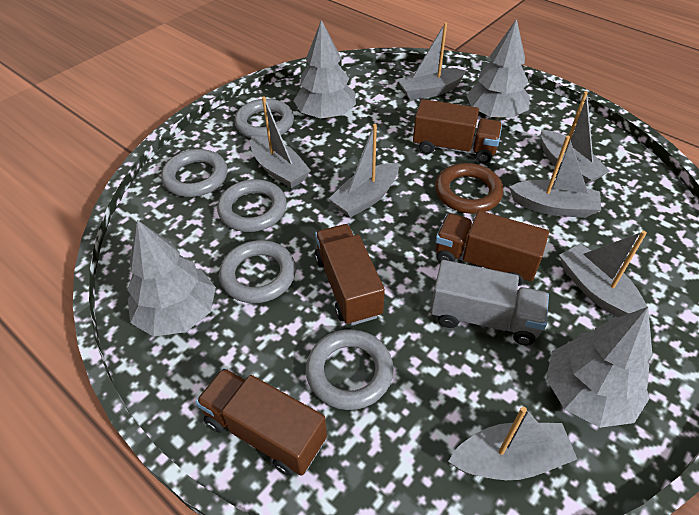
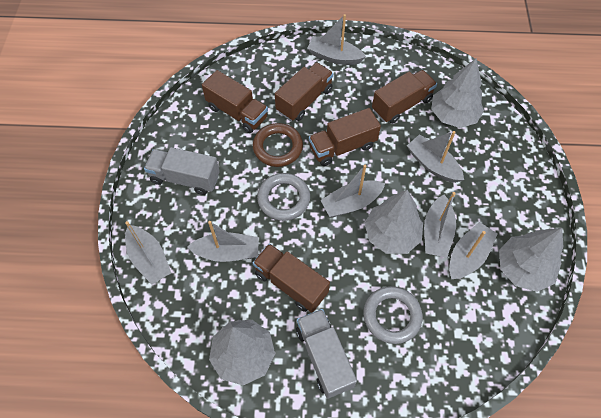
brown truck: [196,368,327,476] [315,224,385,325] [413,99,502,163] [436,211,549,286] = 4 -> [202,70,268,133] [253,244,330,313] [275,62,333,121] [309,108,381,166] [372,70,437,124] = 5
grey ring: [161,149,227,197] [217,179,287,232] [219,240,296,303] [234,99,294,138] [306,329,394,410] = 5 -> [257,173,310,221] [363,286,423,344] = 2
grey truck: [430,260,549,345] = 1 -> [144,147,220,195] [296,309,357,399] = 2

